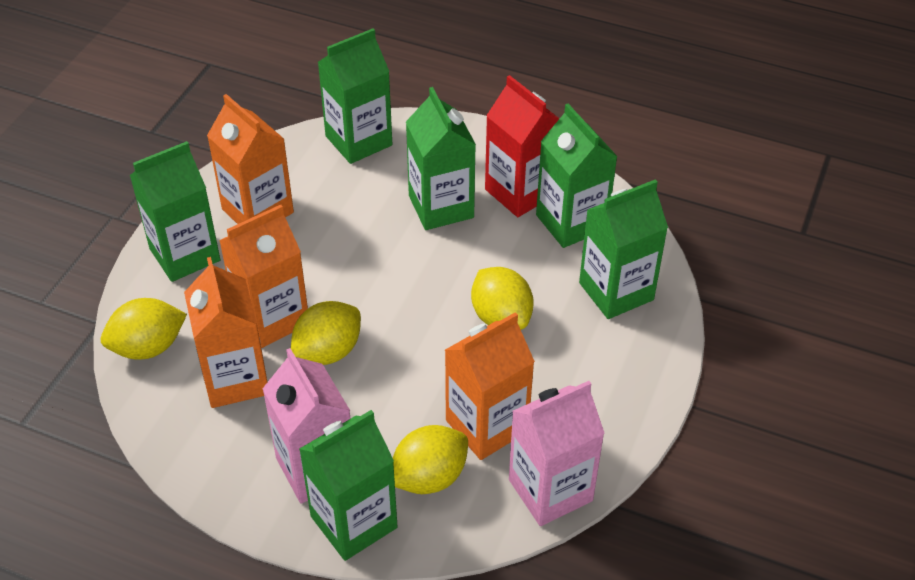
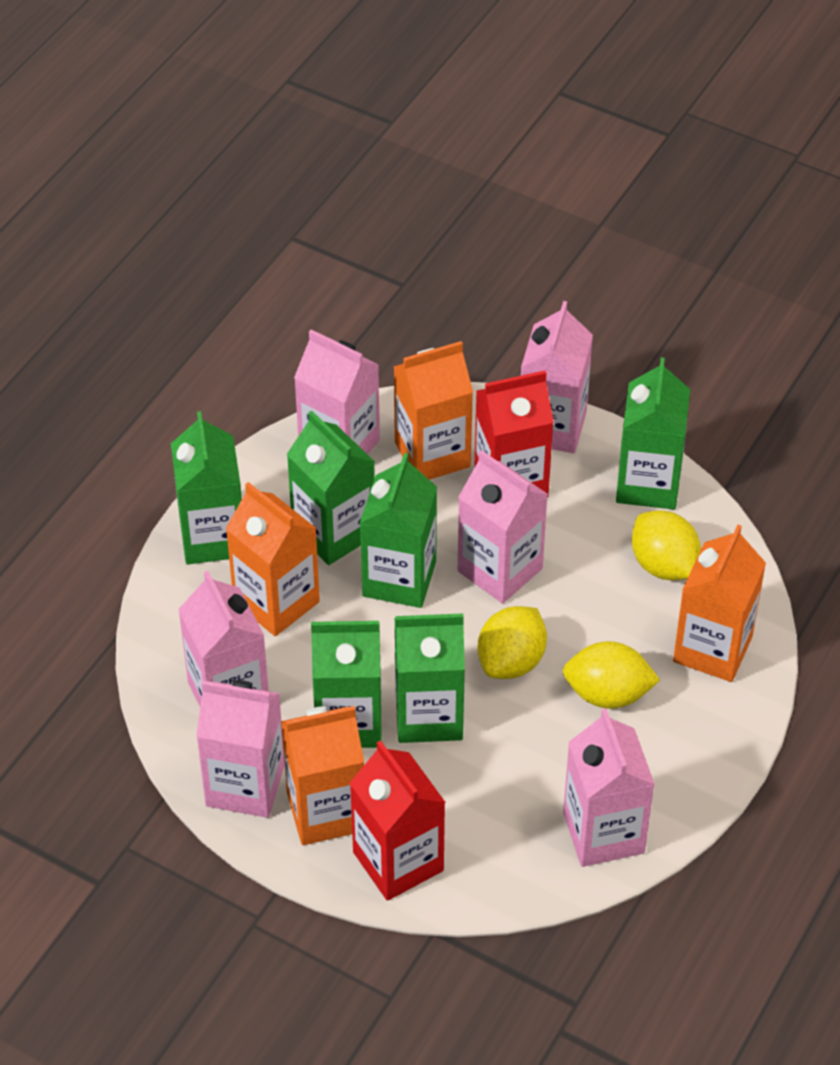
pink carton: [262,348,350,503] [509,381,605,526] = 2 -> [178,571,269,706] [196,680,285,818] [294,329,380,454] [458,450,548,603] [521,301,593,453] [563,708,655,867] = 6
red carton: [485,75,560,217] = 1 -> [350,740,445,901] [474,371,554,497] = 2
yellow lemon: [101,298,187,360] [291,301,361,365] [393,425,468,494] [471,267,534,330] = 4 -> [477,606,547,679] [563,641,660,709] [632,511,701,580] = 3

